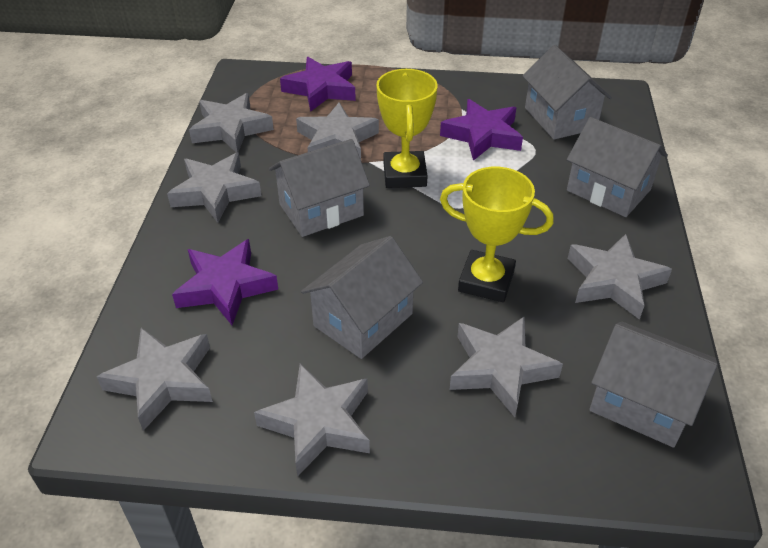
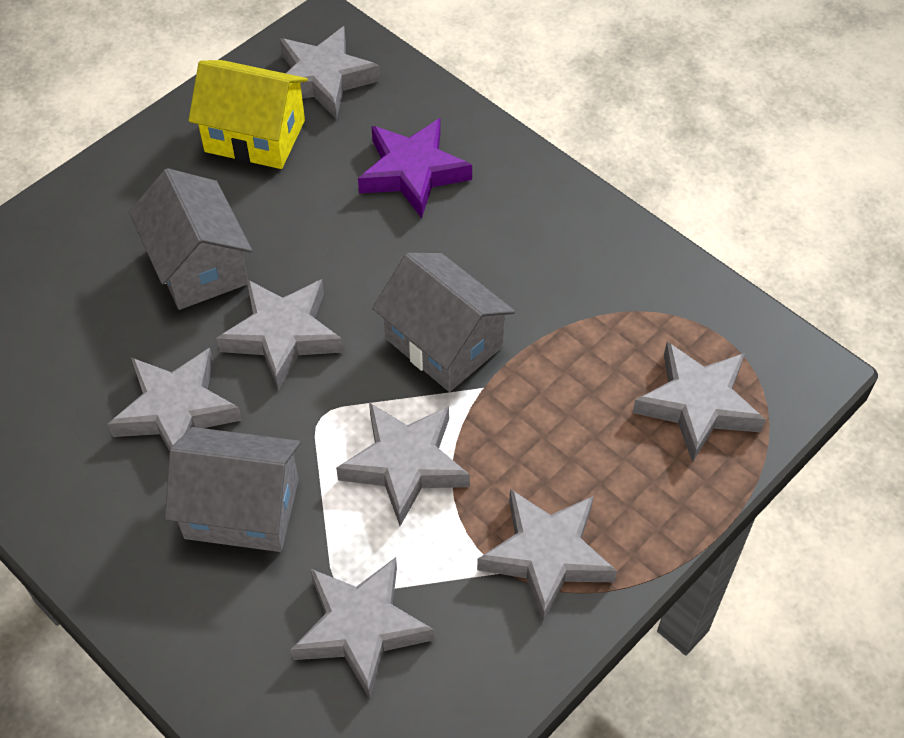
grey house: [269,139,370,237] [301,236,423,359] [523,45,612,140] [567,117,668,217] [589,322,718,448] = 5 -> [129,168,252,310] [165,427,301,552] [372,253,515,392] = 3
purple star: [172,239,278,325] [280,57,356,112] [440,99,523,161] = 3 -> [358,118,472,218] = 1
yellow house: none = 0 -> [188,60,308,169] = 1
yellow trophy: [376,69,438,188] [440,167,554,302] = 2 -> none = 0

